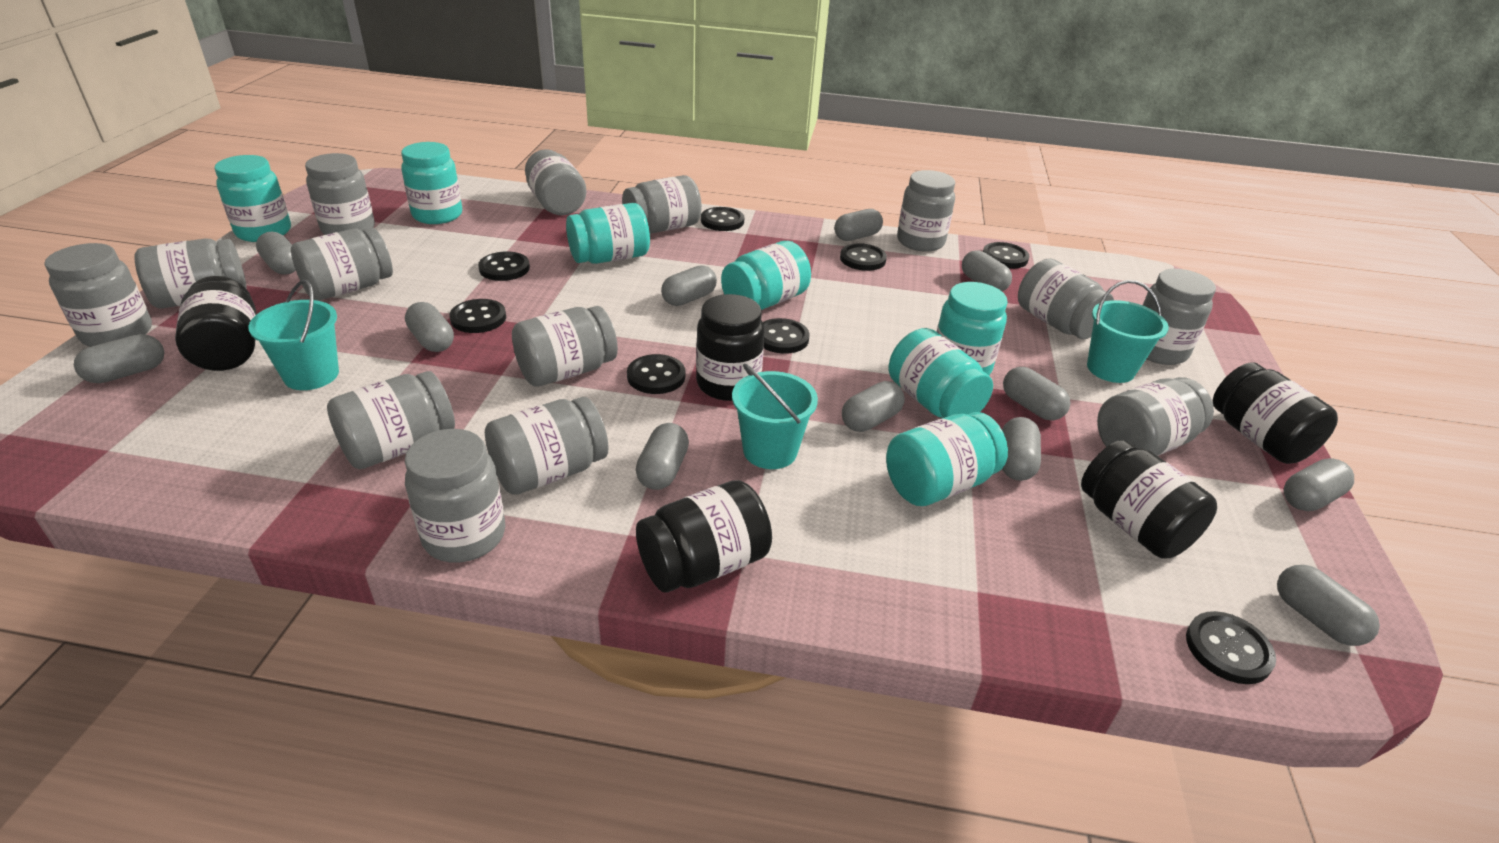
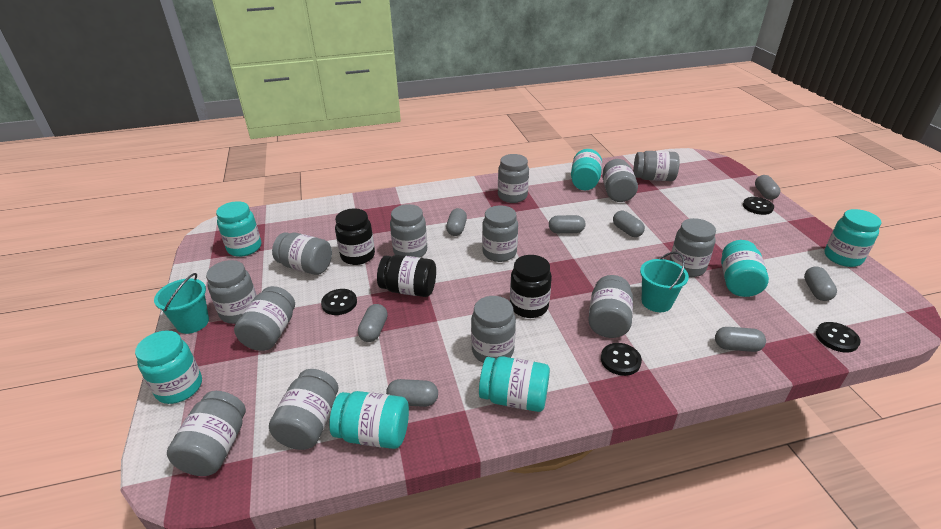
black button: [449,299,506,333] [478,252,530,281] [627,354,685,394] [701,207,744,231] [763,318,810,354] [840,243,887,271] [983,242,1029,269] [1186,611,1276,684] = 8 -> [321,289,357,315] [601,343,642,376] [743,197,774,215] [816,322,861,352] = 4
black jar: [175,276,256,371] [636,480,772,593] [696,294,764,401] [1081,440,1217,559] [1213,363,1338,464] = 5 -> [335,208,375,265] [377,255,436,297] [510,255,552,318] = 3
grey capsule: [74,334,164,383] [256,232,296,275] [405,302,454,352] [636,423,689,490] [661,265,717,306] [834,209,883,241] [842,381,905,432] [962,250,1012,291] [1002,417,1041,481] [1003,367,1070,421] [1277,565,1380,646] [1284,458,1354,511] = 12 -> [358,304,388,342] [386,379,438,407] [446,208,467,236] [549,215,585,233] [613,211,645,237] [715,327,766,352] [755,175,780,200] [804,266,837,301] = 8
grey jar: [44,243,152,347] [134,238,247,309] [291,228,393,300] [305,153,375,235] [327,371,455,469] [405,429,505,563] [485,397,609,495] [512,306,618,387] [525,149,586,215] [622,175,702,233] [897,170,955,252] [1018,259,1114,339] [1097,377,1214,456] [1142,269,1216,365] = 14 -> [167,391,246,476] [206,260,257,324] [234,286,295,351] [269,369,339,450] [272,232,332,275] [390,204,427,258] [471,296,516,363] [482,205,518,262] [498,154,529,203] [588,275,633,338] [602,159,638,202] [634,151,680,181] [670,218,716,277] = 13
turquoise bucket: [248,280,339,390] [732,363,818,469] [1087,280,1169,383] = 3 -> [154,273,209,334] [640,252,689,312] = 2

